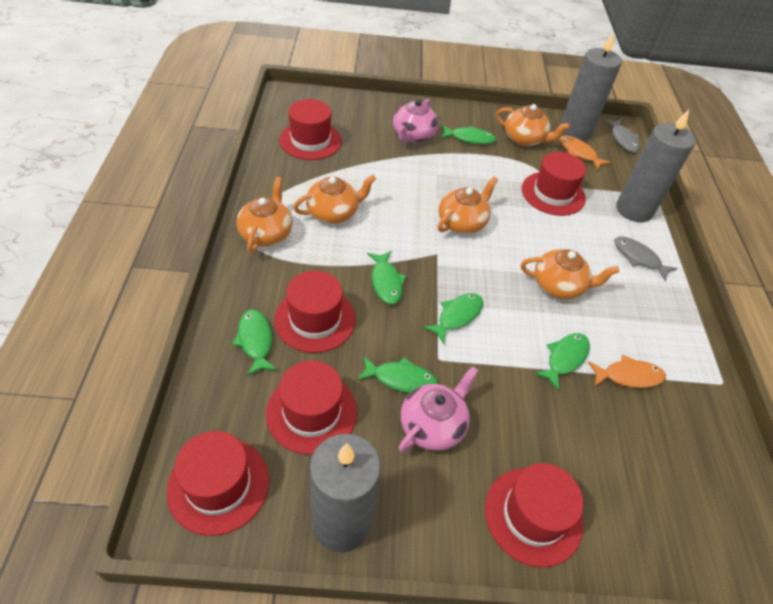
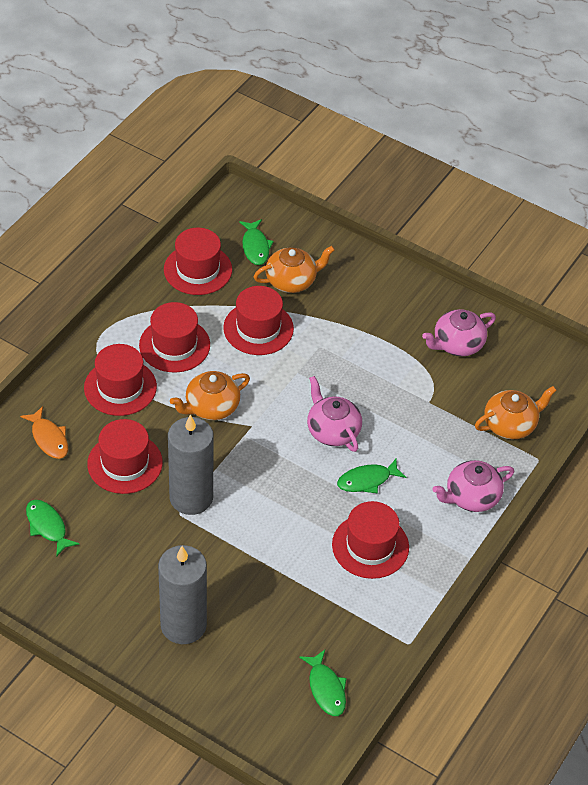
green fish: [232,310,277,376] [357,356,438,393] [367,251,406,304] [423,293,483,344] [441,125,496,144] [534,333,590,391] = 6 -> [26,500,79,556] [239,219,274,265] [299,650,347,716] [337,459,406,494] = 4
grey candle: [309,434,381,552] [560,32,622,141] [616,109,696,222] = 3 -> [158,545,207,644] [168,414,214,515] = 2
grey fish: [604,119,640,152] [614,237,678,282] = 2 -> none = 0
orange fish: [560,135,610,170] [588,355,666,388] = 2 -> [20,406,68,459] = 1
orange teapot: [237,177,293,253] [293,174,376,224] [438,176,498,234] [496,104,570,146] [521,249,619,299] = 5 -> [170,371,250,420] [254,246,335,293] [475,386,557,439] = 3
pink teapot: [393,99,438,142] [399,367,478,453] = 2 -> [307,376,362,452] [422,309,496,356] [433,460,514,512] = 3

